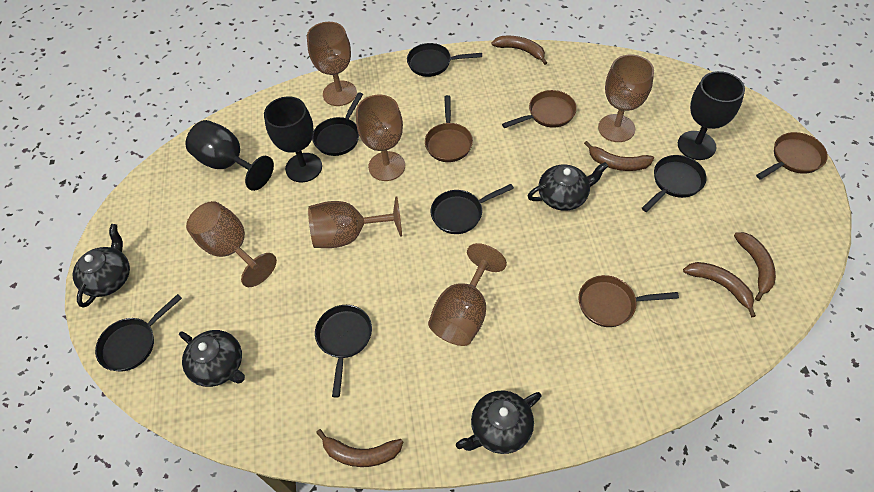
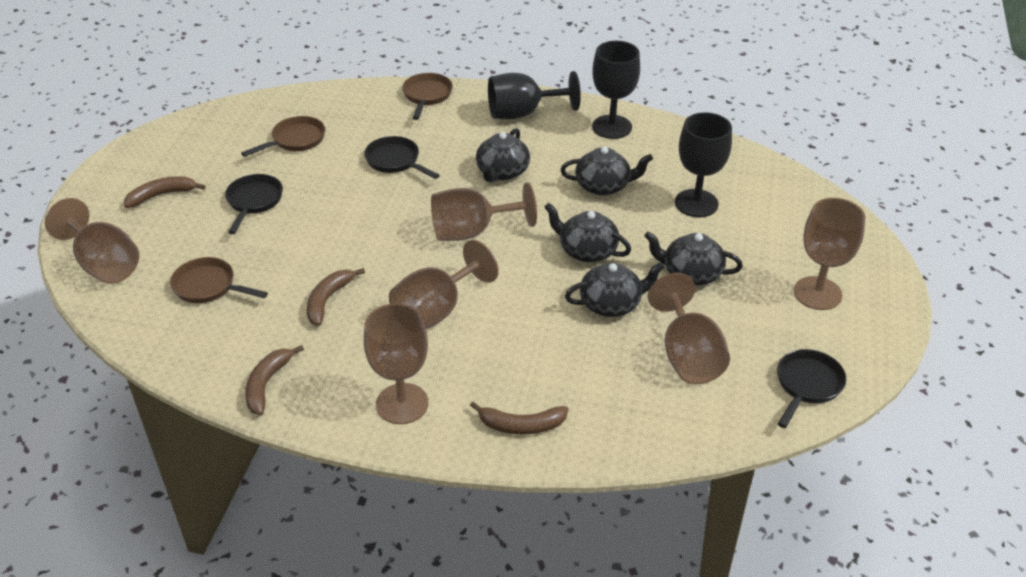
black pan: [95,294,182,372] [312,92,363,156] [315,305,372,397] [407,43,482,77] [431,184,514,234] [642,155,707,212] = 6 -> [225,174,283,234] [364,136,440,179] [777,349,846,428] = 3
black teapot: [73,224,130,308] [179,330,245,387] [456,390,541,454] [528,162,608,211] = 4 -> [476,128,530,183] [544,203,631,262] [560,146,653,196] [565,262,665,317] [644,232,743,286] = 5
brown banana: [316,429,403,467] [491,36,547,65] [584,141,654,171] [683,262,756,317] [734,232,776,301] = 5 -> [124,176,205,208] [245,345,304,415] [307,268,365,326] [470,401,568,435] = 4
brown pan: [425,95,473,162] [502,90,577,128] [578,275,679,327] [756,132,828,180] = 4 -> [170,257,268,303] [241,116,325,157] [402,73,453,120] = 3

